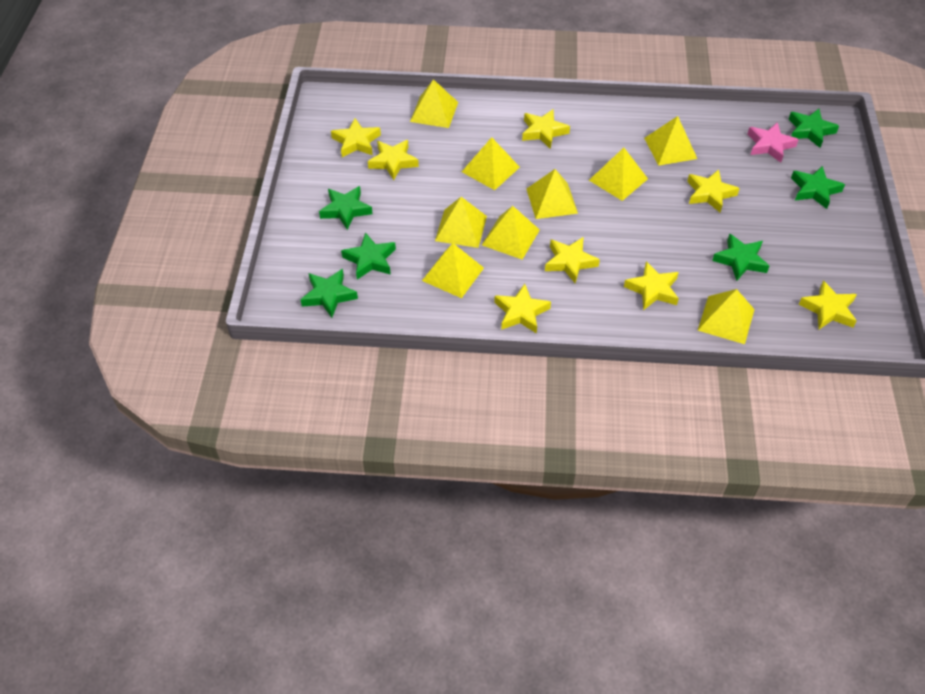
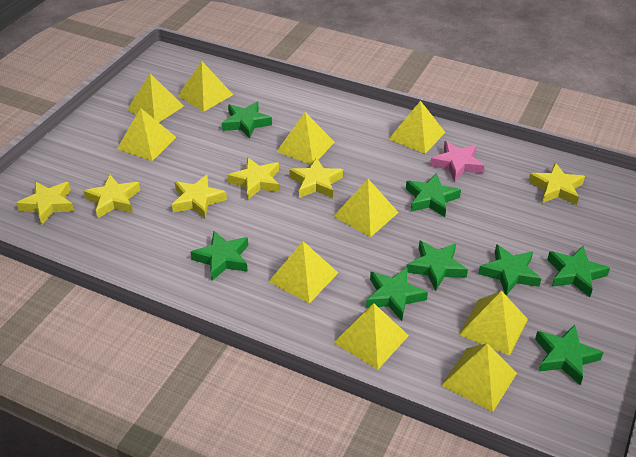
green star: [301,269,358,318] [319,186,373,230] [341,232,396,280] [712,233,769,281] [789,109,839,148] [791,166,845,209] = 6 -> [191,231,248,280] [222,102,272,139] [366,268,428,321] [406,173,461,217] [406,241,468,291] [478,244,541,295] [535,325,604,385] [547,246,610,297] = 8
yellow pyramid: [410,79,458,128] [422,243,484,298] [435,197,487,248] [462,137,520,190] [482,206,540,259] [527,169,578,219] [589,148,648,201] [644,116,697,166] [698,289,755,344] = 9 -> [117,108,176,161] [127,74,184,122] [178,61,233,112] [268,241,338,304] [276,112,334,164] [333,179,399,237] [334,303,409,370] [389,101,445,154] [441,343,517,412] [459,291,528,356] = 10
yellow star: [331,118,381,157] [368,140,419,180] [494,284,551,334] [522,109,570,149] [545,237,600,283] [624,261,679,310] [687,170,740,212] [799,280,857,329] = 8 -> [16,182,74,225] [83,175,140,218] [172,175,227,218] [227,157,280,200] [289,157,343,198] [528,163,585,205] = 6

